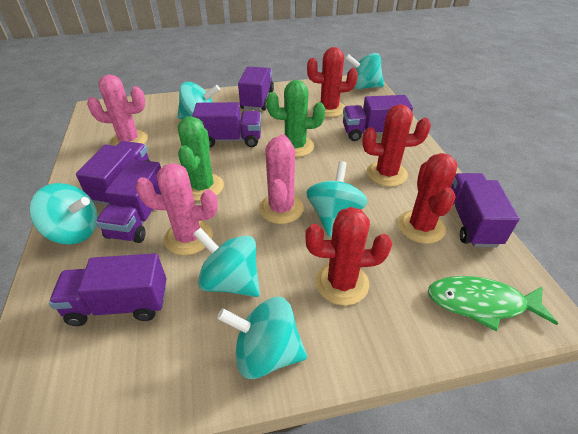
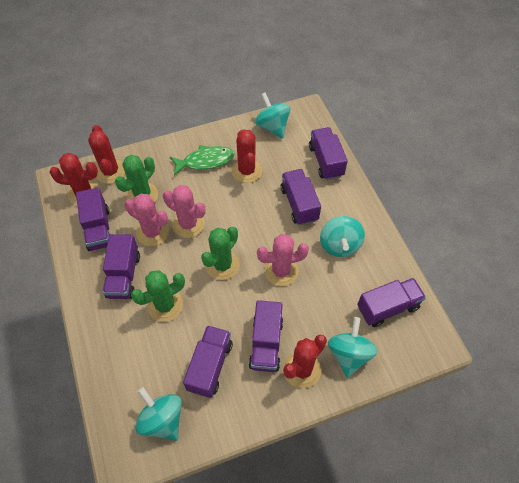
green cactus: [178,116,224,201] [266,80,325,157] = 2 -> [115,155,158,203] [131,270,185,322] [201,227,240,280] = 3
turquoise spinning top: [30,183,98,245] [177,82,220,119] [194,228,260,297] [217,297,307,379] [306,161,368,237] [345,53,384,89] = 6 -> [135,387,182,441] [255,92,291,139] [320,216,365,257] [328,317,378,378] = 4

